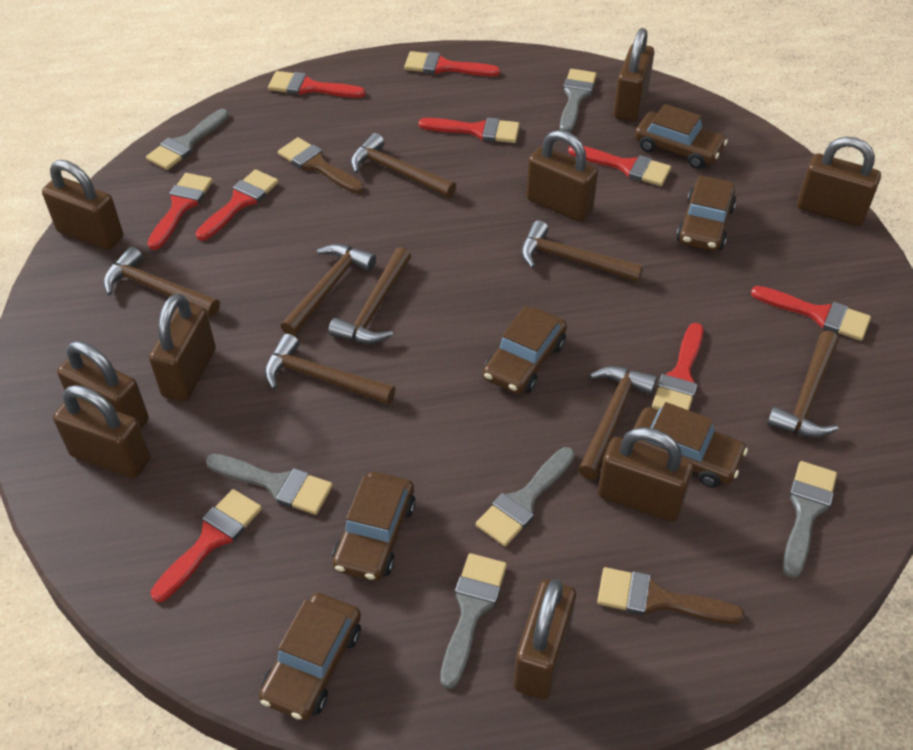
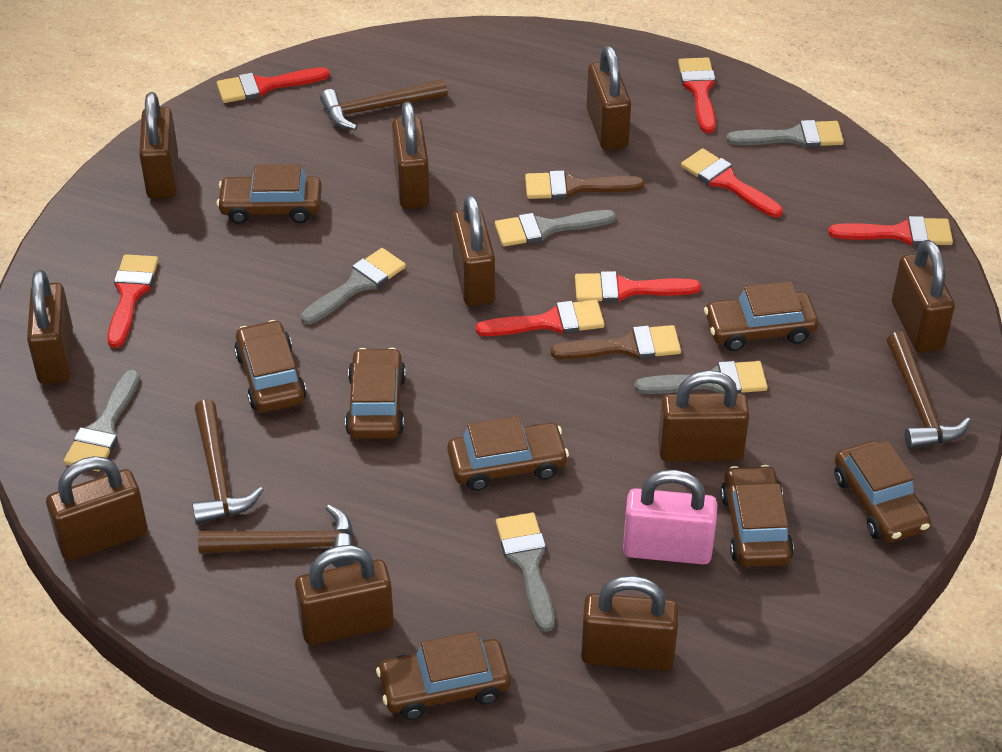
brown car: [259,593,361,721] [332,472,416,581] [483,306,567,394] [633,402,748,488] [635,104,728,169] [676,175,736,251] = 6 -> [216,164,322,224] [234,320,307,412] [345,348,406,439] [376,631,511,720] [447,416,569,491] [704,281,818,351] [721,465,794,567] [834,441,931,542] = 8
brown hammer: [103,247,220,317] [264,334,395,405] [280,244,376,336] [328,247,411,344] [351,133,456,198] [521,220,644,282] [578,366,657,479] [767,331,839,438] = 8 -> [192,399,263,524] [198,505,354,568] [320,79,447,130] [887,332,971,449] = 4
brown padlock: [42,160,123,250] [53,385,151,479] [57,341,149,428] [149,294,216,401] [514,579,576,700] [526,130,598,222] [598,427,693,522] [614,28,654,121] [797,136,881,226] = 9 -> [27,270,73,384] [46,456,148,561] [139,92,178,199] [295,545,394,645] [392,101,430,209] [452,195,495,306] [581,576,679,671] [587,46,631,150] [658,370,750,462] [892,240,955,353] = 10
pink padlock: none = 0 -> [623,470,717,565] = 1
red brush: [148,173,213,250] [151,489,262,602] [196,169,278,241] [268,71,366,98] [404,51,500,76] [419,117,520,143] [568,146,671,186] [652,323,704,410] [751,286,871,341] = 9 -> [107,254,158,348] [217,67,330,103] [476,300,605,336] [575,271,701,303] [678,57,716,133] [681,148,783,218] [828,216,953,246] = 7

